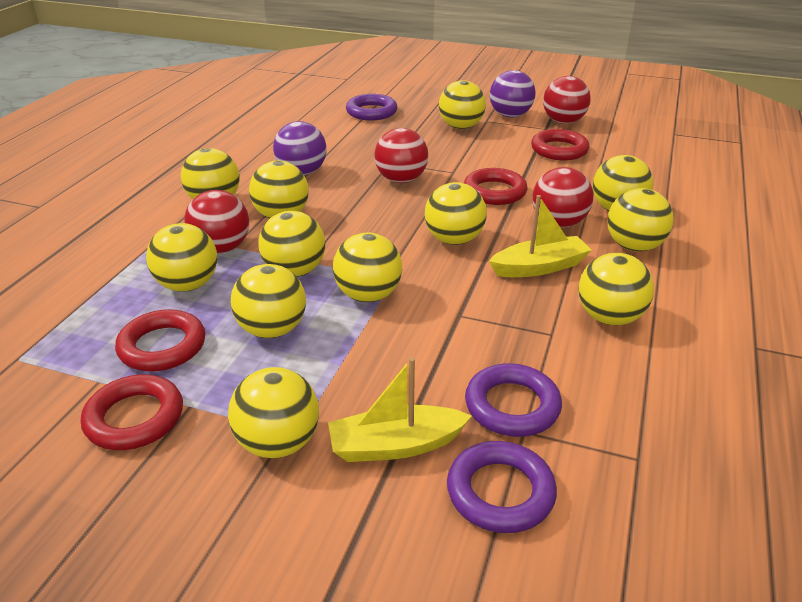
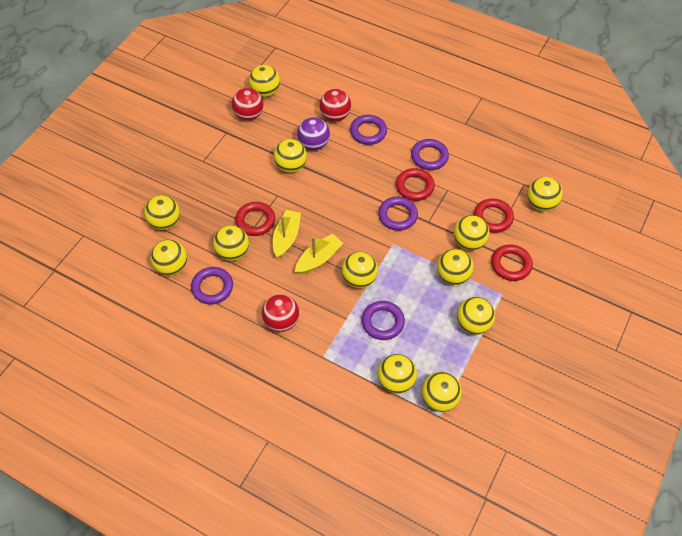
purple ball: [273,121,327,175] [490,70,536,117] = 2 -> [297,117,330,150] = 1
purple ring: [346,94,398,121] [447,441,557,533] [465,363,562,437] = 3 -> [191,267,233,305] [350,115,387,145] [362,301,405,340] [378,196,418,231] [411,139,449,170] = 5
red ball: [184,190,249,253] [374,128,428,183] [532,167,594,227] [543,76,591,124] = 4 -> [231,88,264,120] [262,294,299,332] [319,89,351,121] = 3

